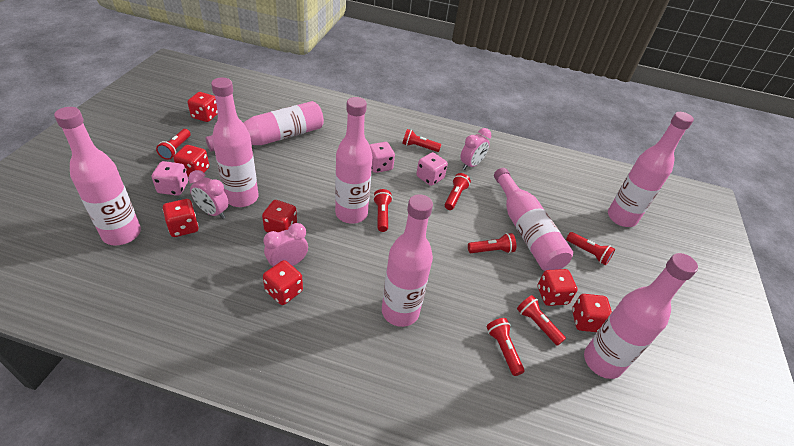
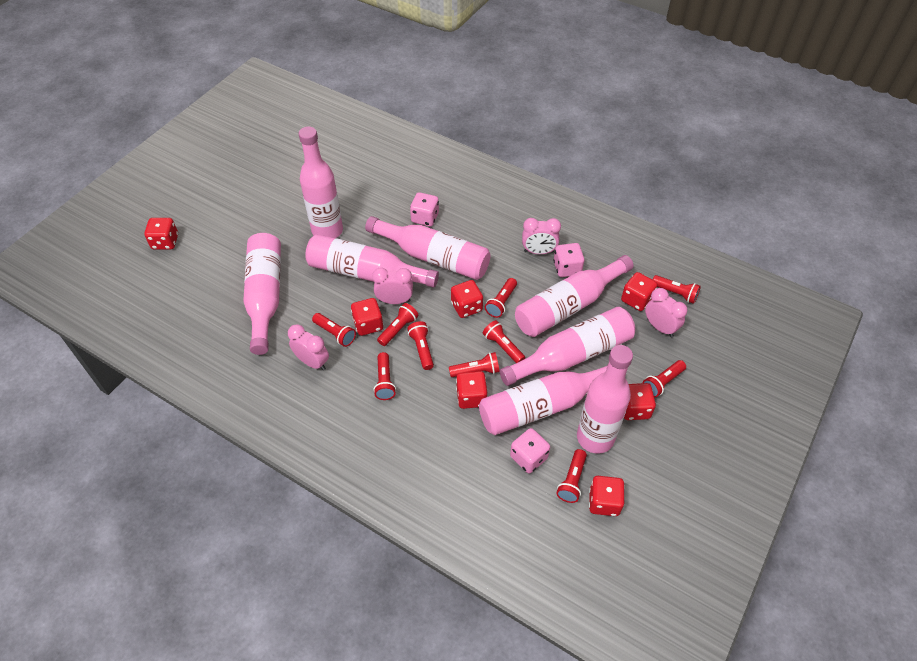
pink clock: [189,170,229,219] [264,223,308,266] [460,128,491,170] = 3 -> [288,324,329,370] [372,268,413,304] [522,218,561,254] [645,288,688,337] = 4
red flashlight: [156,129,191,160] [373,189,392,232] [402,129,442,152] [445,173,471,210] [468,233,516,253] [487,318,524,376] [517,295,566,346] [566,232,615,265] = 8 -> [312,313,356,347] [374,352,396,400] [377,303,419,346] [407,321,434,370] [449,352,499,377] [483,320,525,363] [485,278,517,318] [556,449,587,503] [643,360,686,397] [653,275,701,304] = 10

